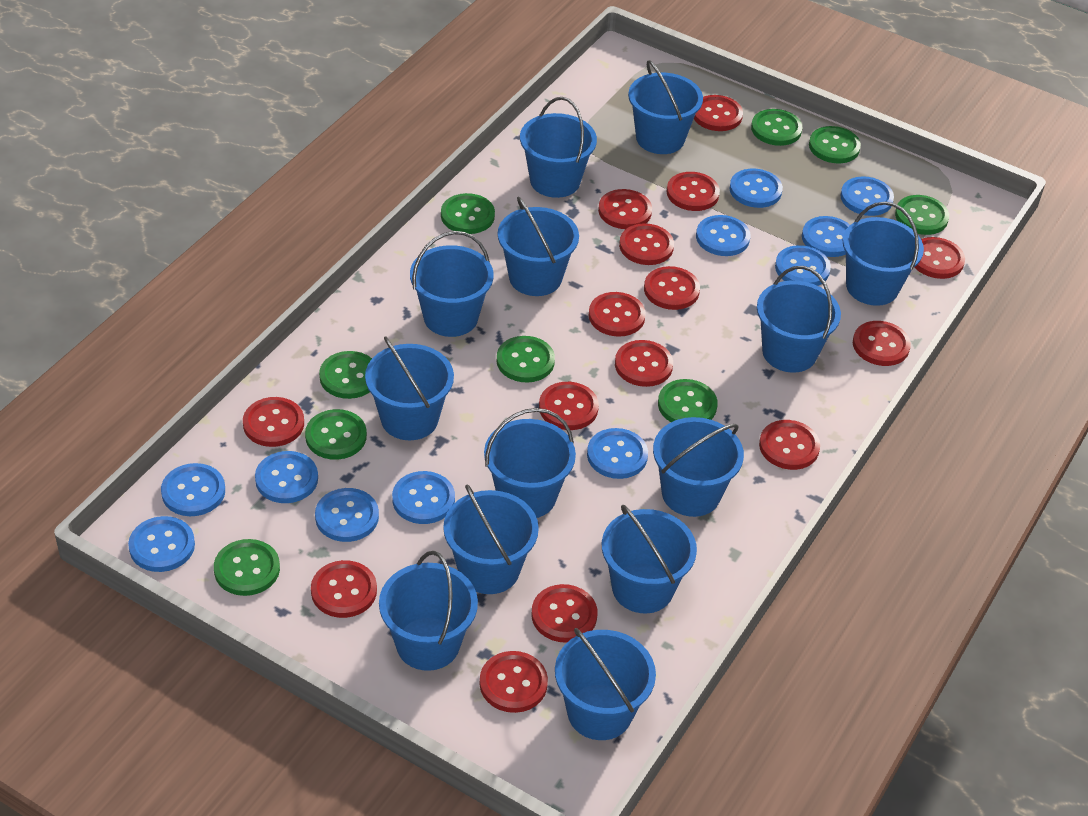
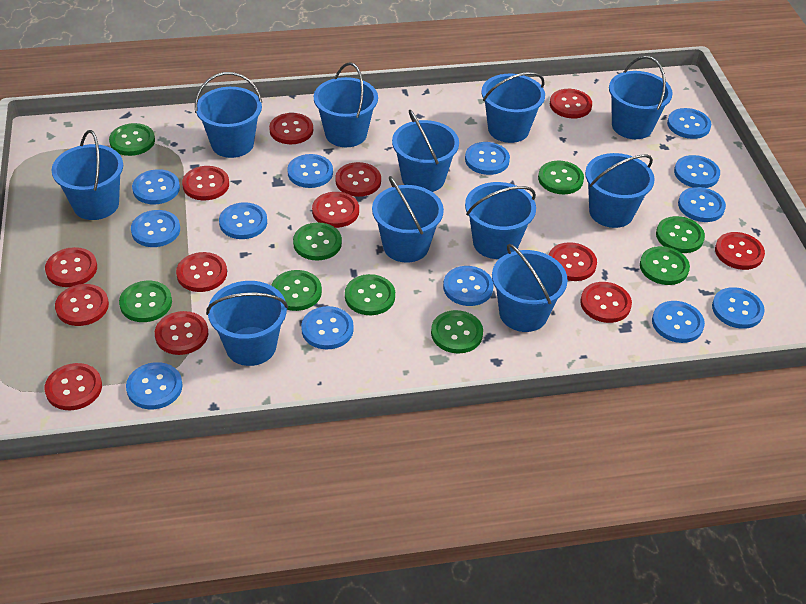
blue bucket: [365,336,454,440] [379,551,478,671] [410,231,494,337] [443,484,539,594] [484,408,576,518] [498,196,579,296] [520,97,597,198] [555,628,656,740] [602,505,697,613] [628,60,703,154] [653,417,744,517] [757,266,841,372] [843,202,924,306] = 13 -> [52,130,123,220] [195,72,262,158] [206,281,288,366] [314,62,378,147] [372,176,444,263] [392,110,459,192] [465,182,536,259] [481,72,545,143] [492,244,568,332] [585,153,655,228] [609,56,673,139] = 11
blue button: [128,516,195,572] [161,463,225,516] [255,451,318,503] [315,488,379,542] [392,471,455,524] [587,428,648,479] [696,215,751,256] [729,169,783,208] [775,245,831,286] [802,216,850,257] [840,176,894,216] = 11 -> [126,362,183,409] [131,210,180,247] [132,169,180,204] [219,202,267,239] [287,154,333,188] [301,306,354,349] [443,266,494,306] [465,142,510,175] [652,301,705,343] [667,108,711,139] [674,155,720,188] [678,187,726,222] [712,287,765,329] = 13
red button: [243,397,304,447] [311,560,377,618] [480,651,548,713] [531,584,597,643] [539,382,599,430] [589,292,646,337] [598,189,652,229] [615,340,673,387] [619,223,674,265] [644,266,700,310] [667,172,720,211] [694,95,743,131] [759,420,820,470] [853,321,911,366] [914,237,965,279] = 15 -> [45,247,97,287] [45,363,102,410] [55,284,109,326] [155,311,208,355] [176,252,227,292] [182,166,229,200] [269,113,313,144] [312,192,359,228] [335,162,381,197] [549,242,597,281] [550,89,592,119] [580,282,632,323] [715,232,765,270] = 13

